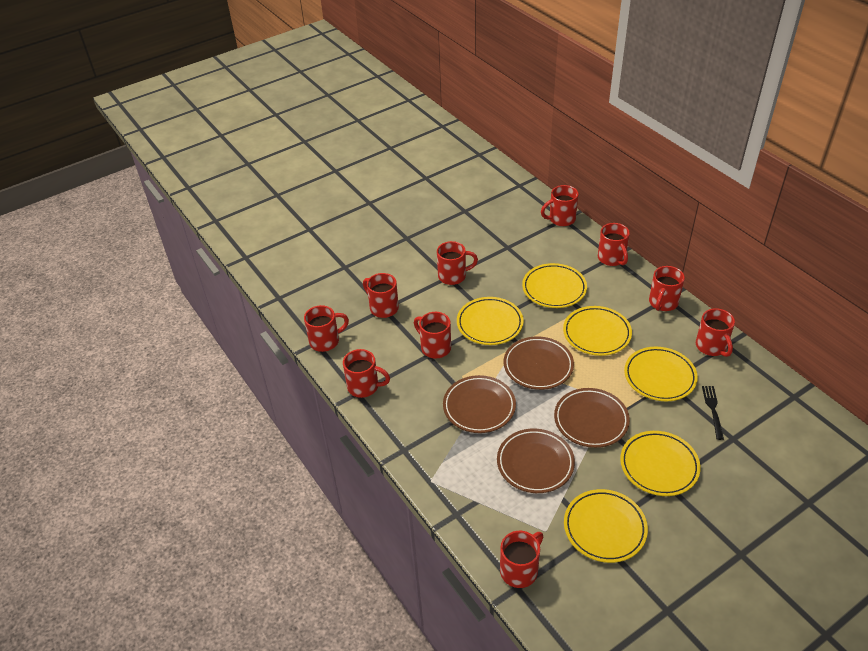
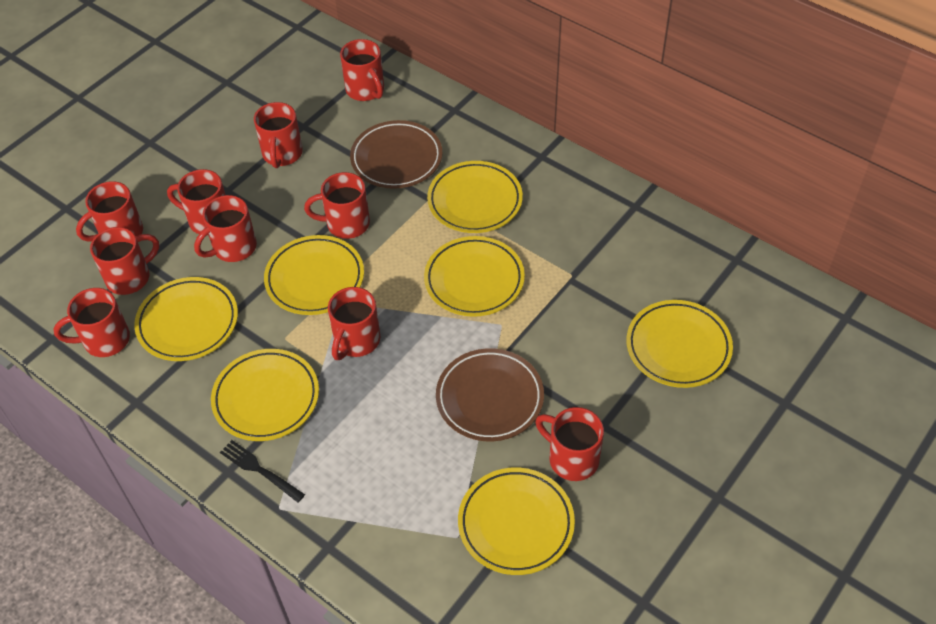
brown plate: [443,375,516,433] [497,428,575,493] [504,336,574,390] [554,388,630,448] = 4 -> [350,120,442,189] [436,348,544,441] = 2
yellow plate: [457,297,523,345] [522,263,587,308] [563,306,632,356] [564,489,648,563] [620,431,700,496] [624,347,698,401] = 6 -> [134,277,238,361] [211,349,319,441] [264,235,364,315] [424,236,525,317] [427,161,523,233] [458,468,575,575] [626,300,733,388] = 7

